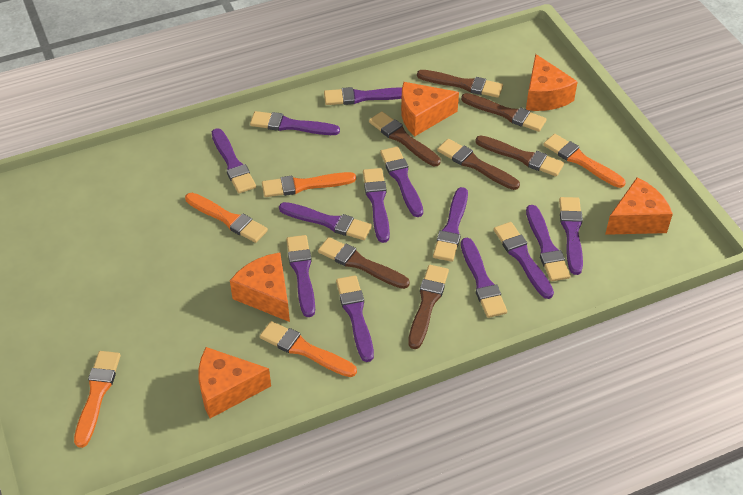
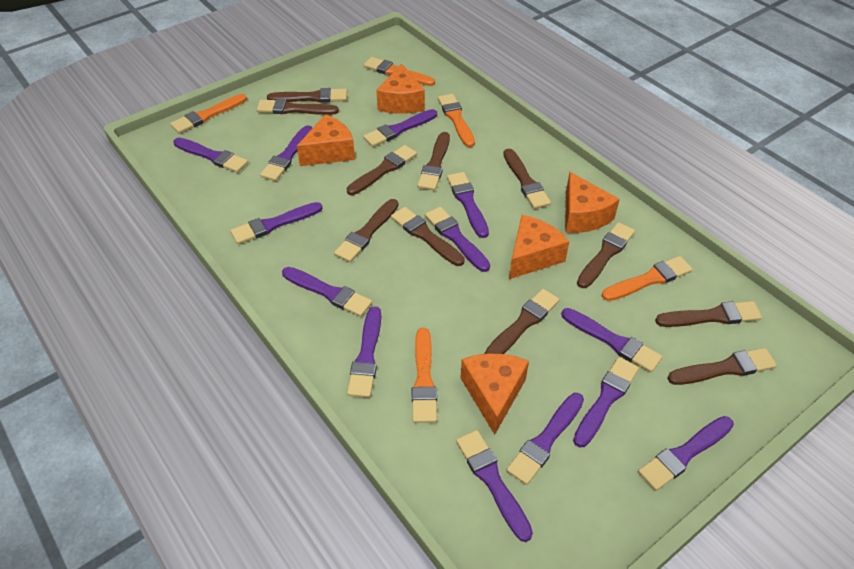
brown brush: [318,237,410,289] [369,111,441,166] [408,265,449,349] [417,70,503,98] [437,139,520,190] [461,93,547,132] [475,135,564,176] = 7 -> [257,99,339,115] [267,88,347,103] [334,199,399,262] [347,145,417,195] [391,207,465,266] [417,132,450,190] [485,289,560,354] [503,149,551,209] [577,222,635,288] [655,301,762,327] [667,348,777,385] = 11

